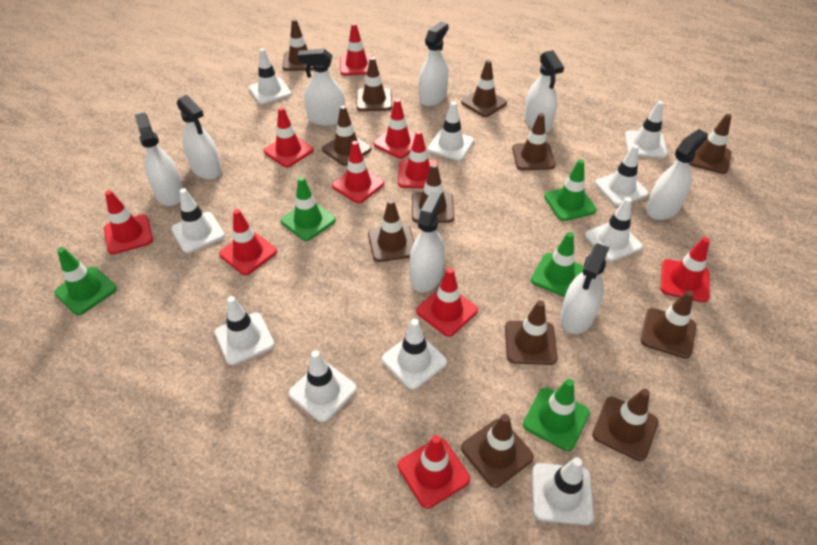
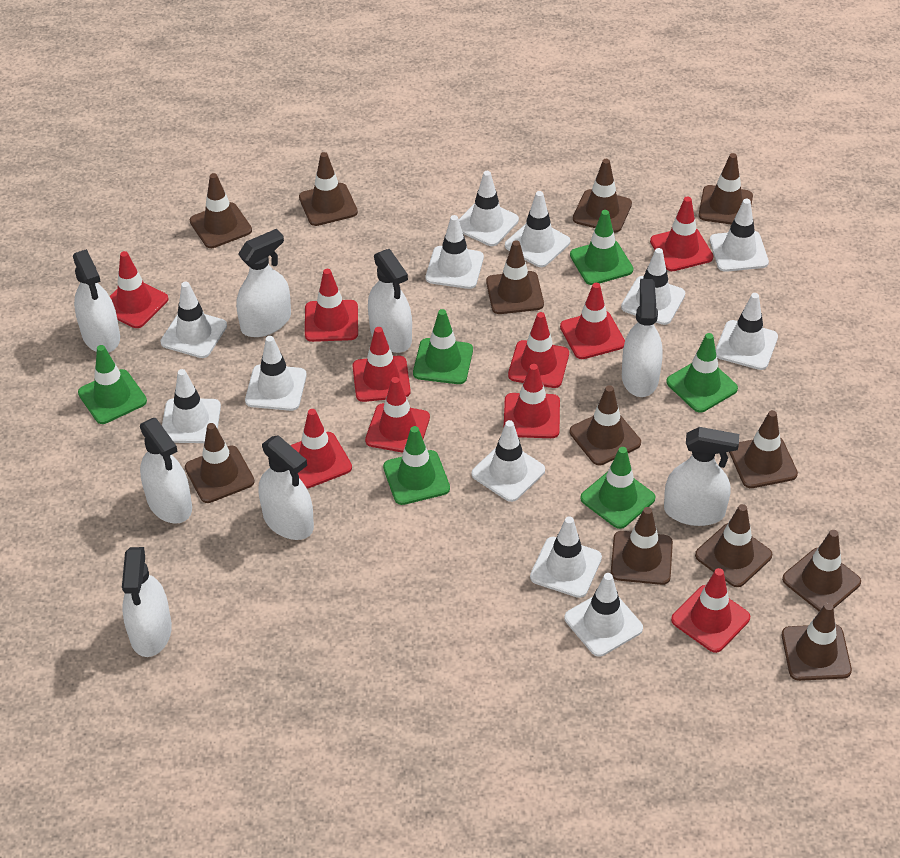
green traffic cone: [54,247,117,315] [281,177,336,241] [523,379,590,451] [531,232,584,297] [544,159,597,221] = 5 -> [78,345,147,424] [383,426,450,505] [413,309,473,384] [570,210,633,285] [580,447,656,529] [666,333,738,413] = 6
white traffic cone: [171,188,225,253] [215,296,275,365] [249,48,291,105] [289,350,357,422] [382,319,447,390] [428,102,474,161] [532,457,594,525] [585,197,643,262] [595,144,648,206] [625,101,668,158] = 10 -> [160,282,227,358] [162,369,221,443] [245,336,307,411] [426,215,484,289] [459,171,519,246] [472,420,545,502] [505,191,570,267] [530,516,602,598] [564,573,643,657] [621,248,685,325] [710,199,769,272] [716,293,778,370] = 12

